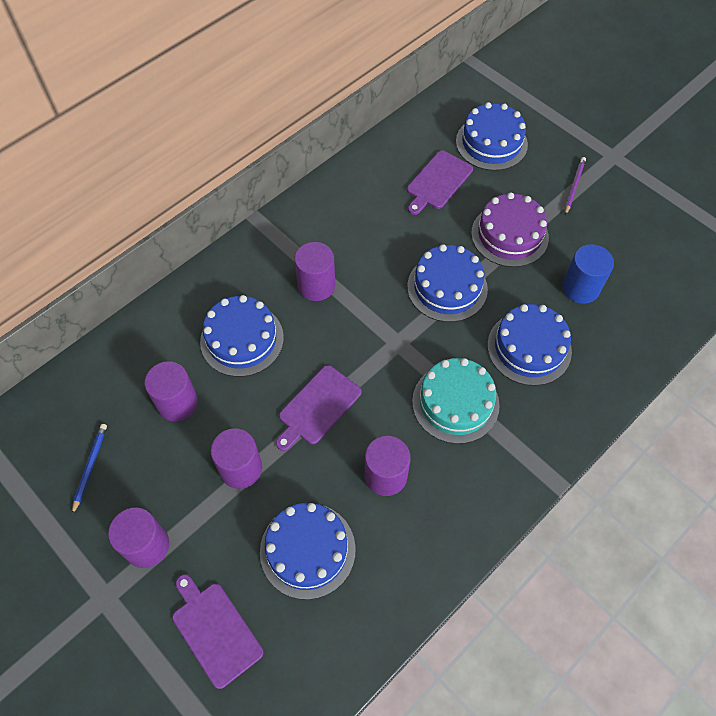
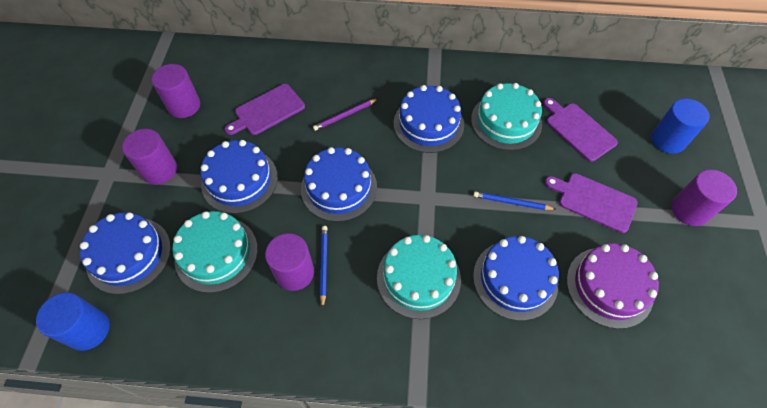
blue cylinder: [562,244,614,304] = 1 -> [36,293,110,351] [651,98,710,154] = 2
blue pencil: [72,424,107,515] = 1 -> [320,226,328,309] [474,191,556,210] = 2
purple cylinder: [108,507,169,568] [145,361,198,422] [211,428,262,489] [294,242,335,301] [364,436,411,496] = 5 -> [122,129,177,185] [152,64,200,118] [265,233,314,291] [672,169,737,226] = 4
turquoise cake: [412,358,500,444] = 1 -> [172,211,258,293] [377,235,461,319] [471,83,542,150] = 3

